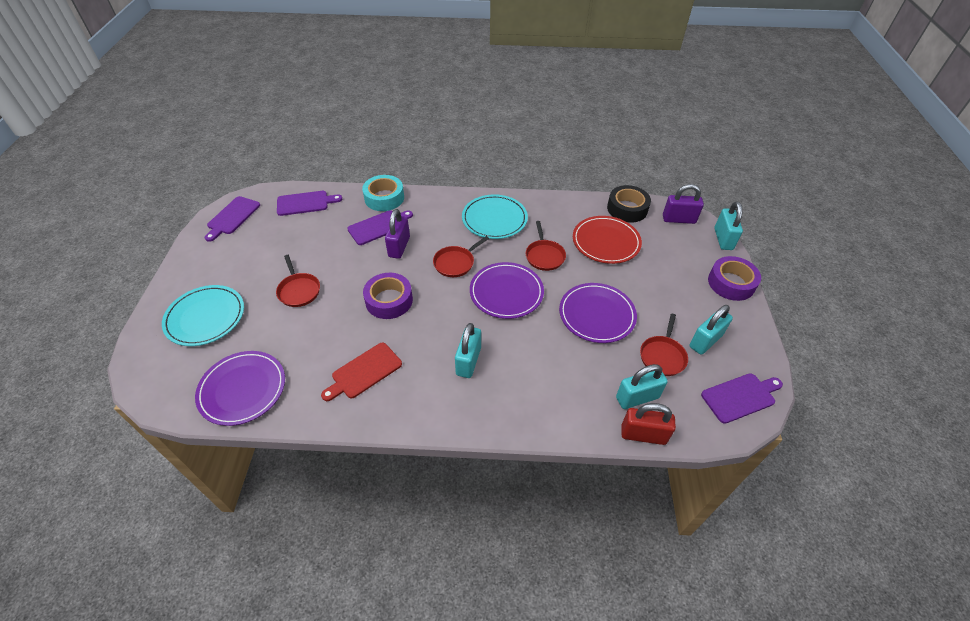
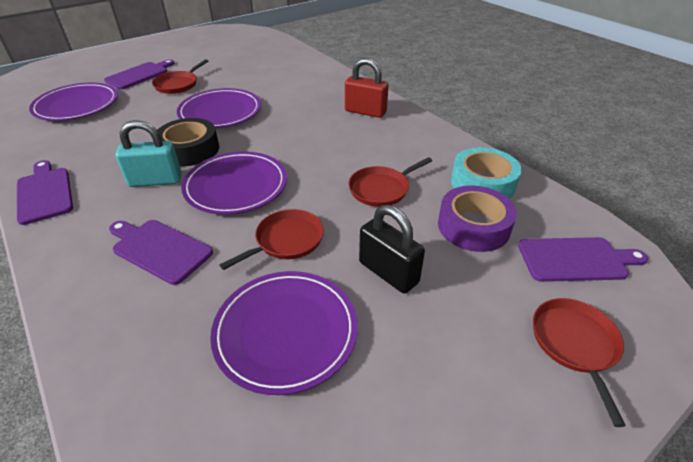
black padlock: none = 0 -> [359,205,425,294] = 1
purple padlock: [385,209,410,259] [663,184,704,224] = 2 -> none = 0
purple plate: [195,351,285,426] [470,262,544,319] [559,283,637,343] = 3 -> [29,83,118,121] [177,88,261,128] [181,152,287,214] [210,271,358,395] = 4
purple tape: [363,273,413,319] [708,256,761,301] = 2 -> [438,186,517,252] = 1
red cutting board: [321,343,402,401] = 1 -> none = 0
red plate: [573,216,642,264] = 1 -> none = 0
turquoise padlock: [455,323,481,378] [616,364,668,409] [689,305,733,355] [714,201,743,250] = 4 -> [115,120,182,187] = 1
turquoise plate: [162,285,244,346] [462,194,528,239] = 2 -> none = 0

